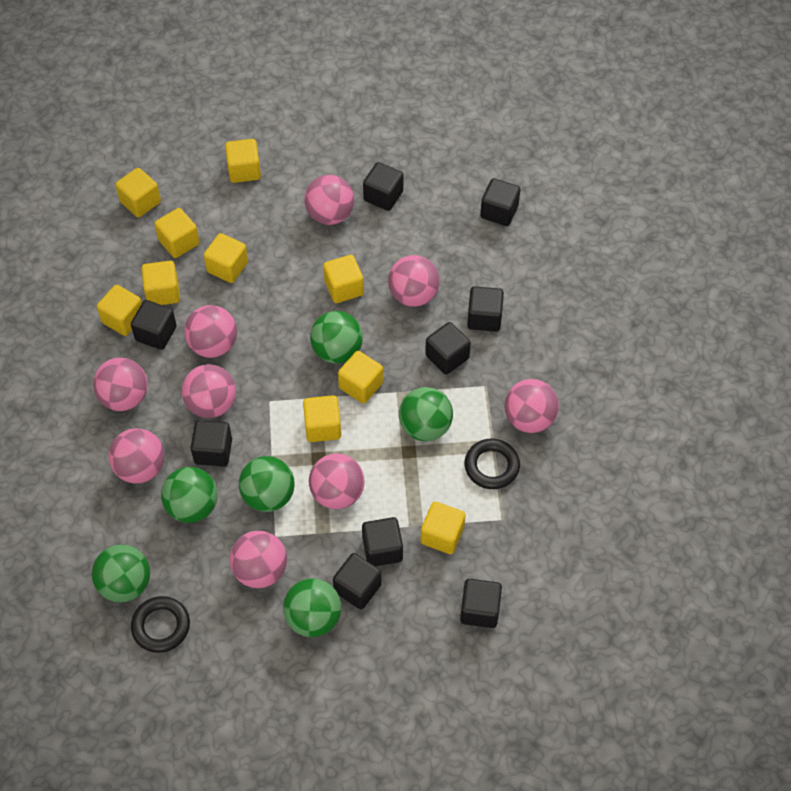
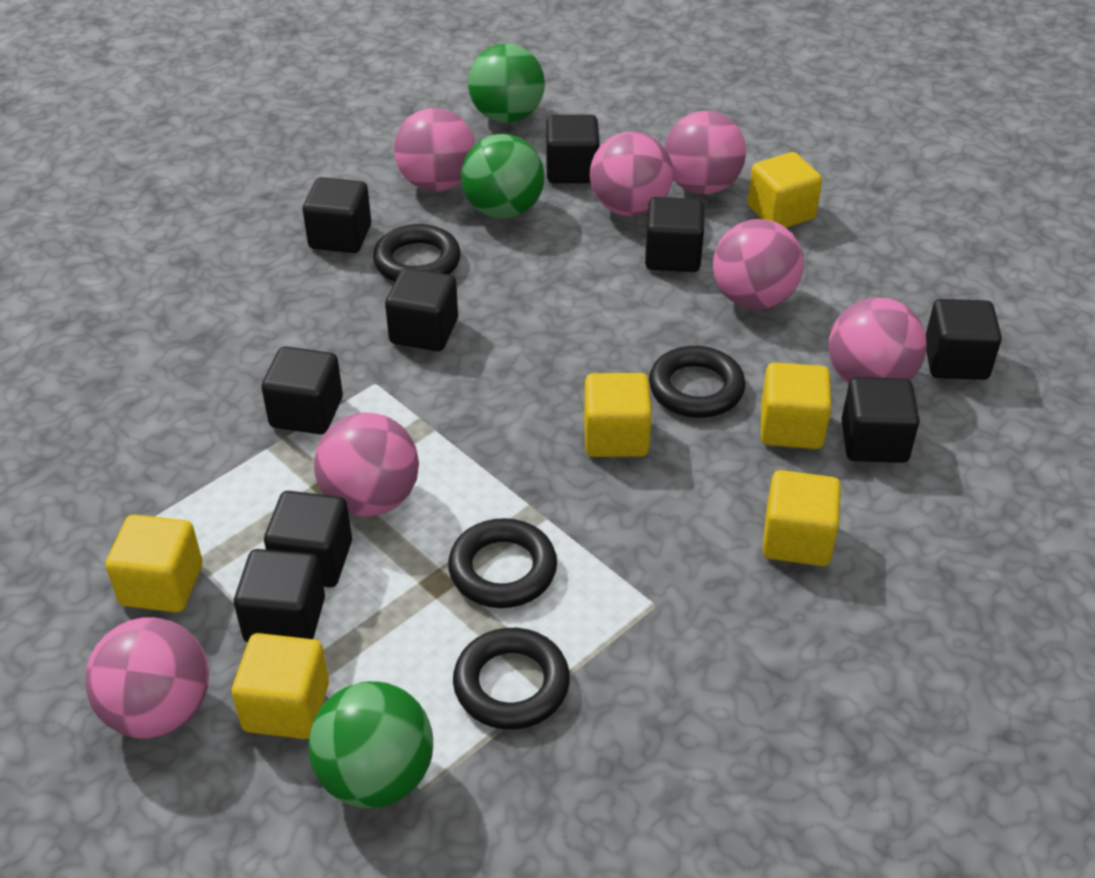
black ring: [131,596,190,653] [464,439,520,489] = 2 -> [373,224,461,282] [448,518,557,608] [453,628,570,730] [649,346,746,418] = 4
green ball: [92,544,150,603] [161,467,218,523] [239,456,295,512] [283,578,341,637] [310,311,363,363] [399,387,453,441] = 6 -> [308,681,433,808] [461,134,545,219] [468,44,545,123] = 3
pink ball: [93,358,148,411] [108,428,165,484] [182,364,236,418] [184,305,237,358] [230,531,287,588] [304,175,354,225] [309,454,365,509] [388,255,440,307] [504,379,559,433] = 9 -> [85,618,209,738] [314,412,419,517] [394,108,475,191] [590,132,673,217] [664,111,746,194] [713,219,804,309] [829,297,927,384] = 7
yellow cube: [97,285,142,336] [115,168,161,218] [141,261,180,305] [154,208,200,258] [204,233,248,283] [225,139,261,183] [303,395,341,442] [323,255,364,303] [338,351,383,404] [421,502,466,554] = 10 -> [106,515,203,612] [232,633,329,739] [584,373,652,457] [748,152,822,228] [761,362,831,449] [762,470,841,566] = 6

